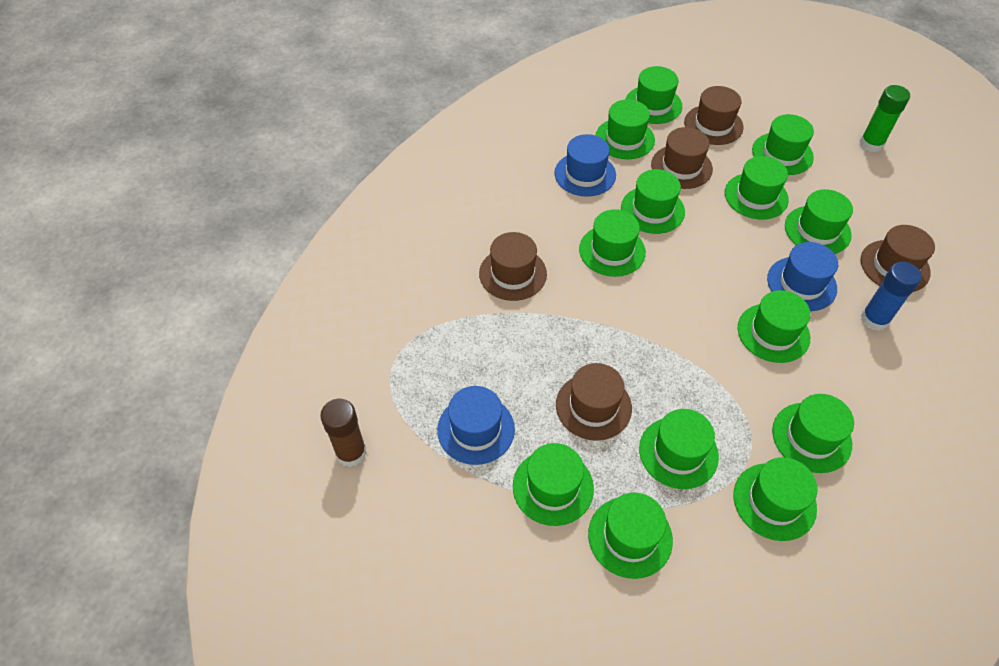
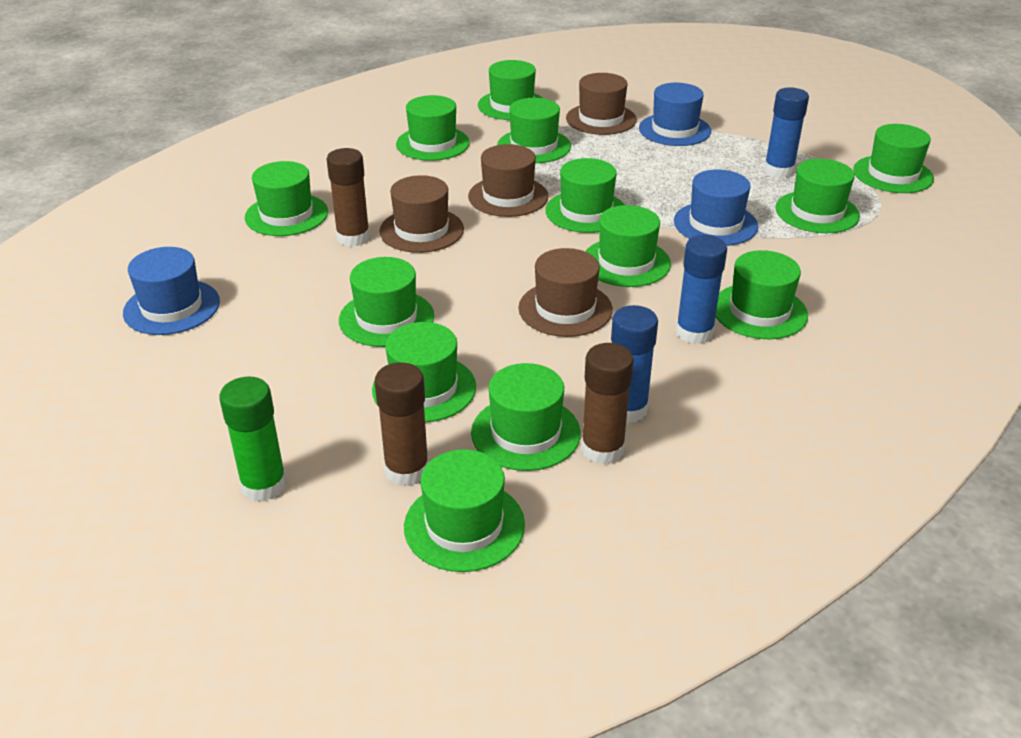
blue glue stick: [861,262,922,331] = 1 -> [611,305,658,423] [676,235,727,344] [764,87,809,178] = 3
brown glue stick: [320,399,367,467] = 1 -> [327,148,370,247] [375,362,429,486] [581,343,634,464] = 3
brown hat: [479,232,547,301] [556,363,632,441] [651,127,713,189] [684,86,743,145] [861,225,935,292] = 5 -> [379,175,464,253] [468,144,548,217] [518,248,613,337] [566,73,637,135] = 4

